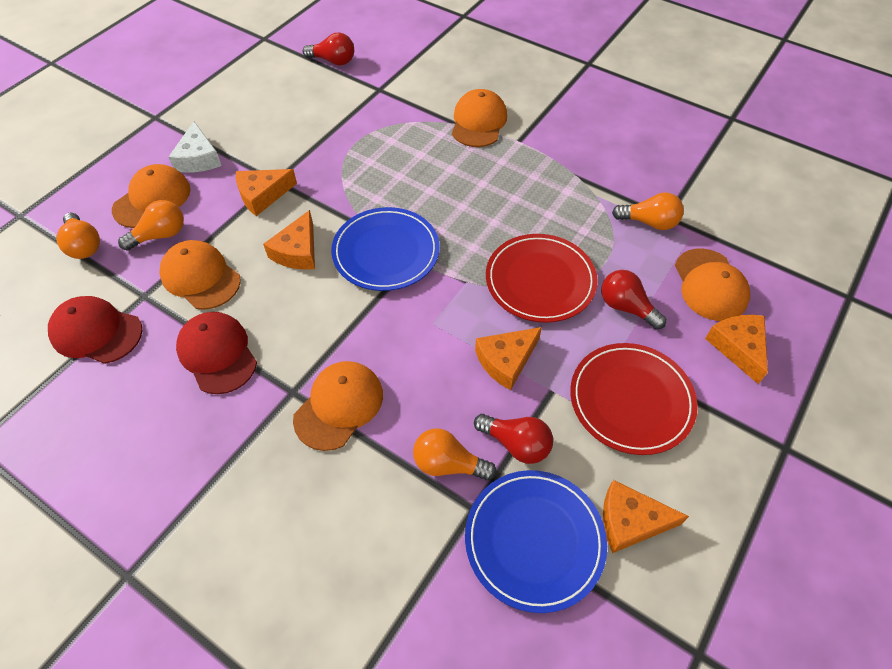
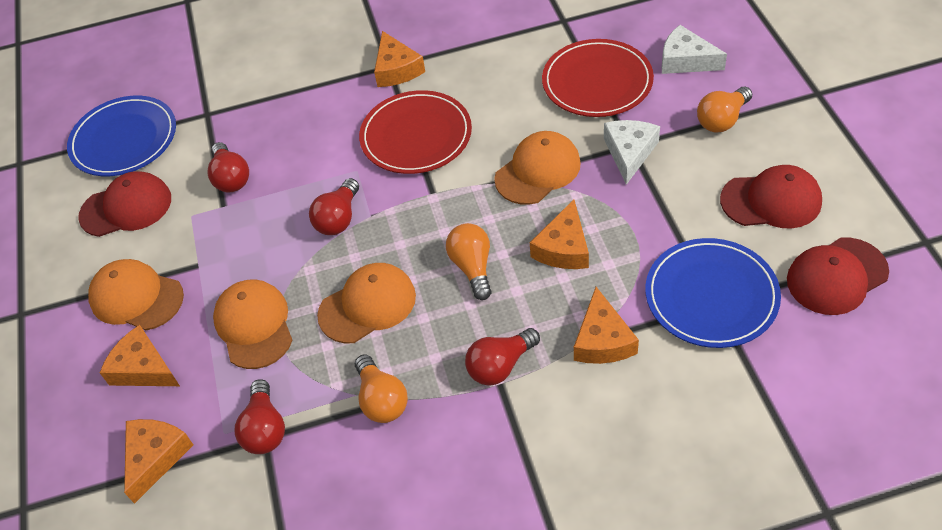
orange cap: [112,164,191,228] [159,240,241,310] [293,361,383,451] [452,89,507,147] [675,249,750,321] = 5 -> [88,259,184,331] [213,279,292,369] [317,263,416,343] [494,131,581,205] = 4
orange light bulb: [56,212,100,259] [118,200,184,251] [413,428,497,481] [612,193,684,230] = 4 -> [355,354,408,423] [446,223,492,300] [697,87,752,133] = 3
red cap: [48,296,143,364] [176,312,257,394] = 2 -> [78,171,171,237] [720,165,822,229] [787,238,889,315] = 3
red light bulb: [303,33,354,66] [474,414,553,464] [601,270,666,329] = 3 -> [208,142,249,193] [235,379,285,454] [309,178,359,235] [465,328,540,385] = 4
white cheese: [169,121,222,172] = 1 -> [604,120,660,185] [662,25,727,74] = 2

